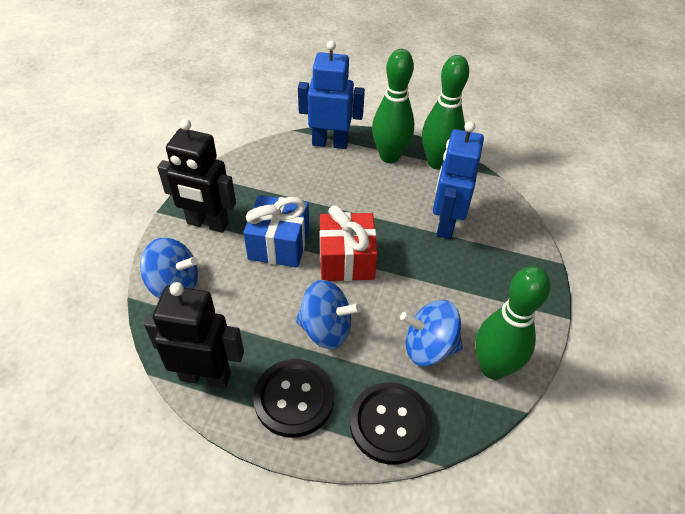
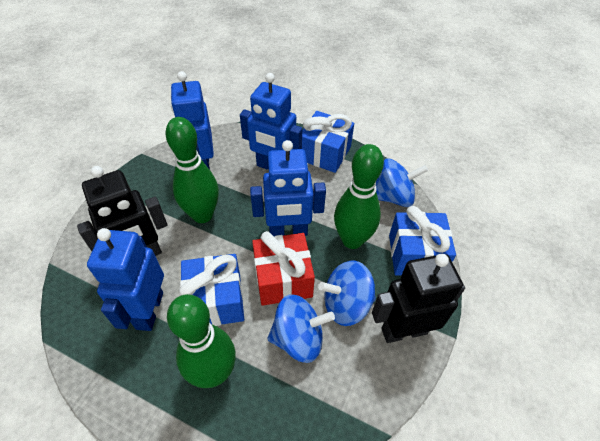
black button: [253,359,334,438] [350,382,433,465] = 2 -> none = 0
blue gift: [243,195,309,268] = 1 -> [179,254,244,326] [302,111,354,173] [389,206,456,276] = 3
blue robot: [298,40,365,149] [433,121,484,239] = 2 -> [87,228,164,331] [171,71,214,170] [240,73,302,169] [250,140,326,236] = 4

